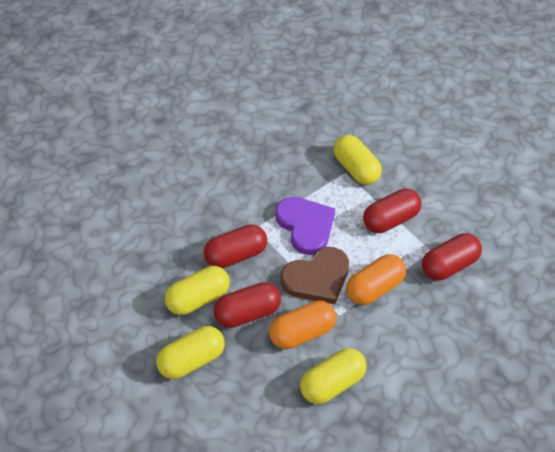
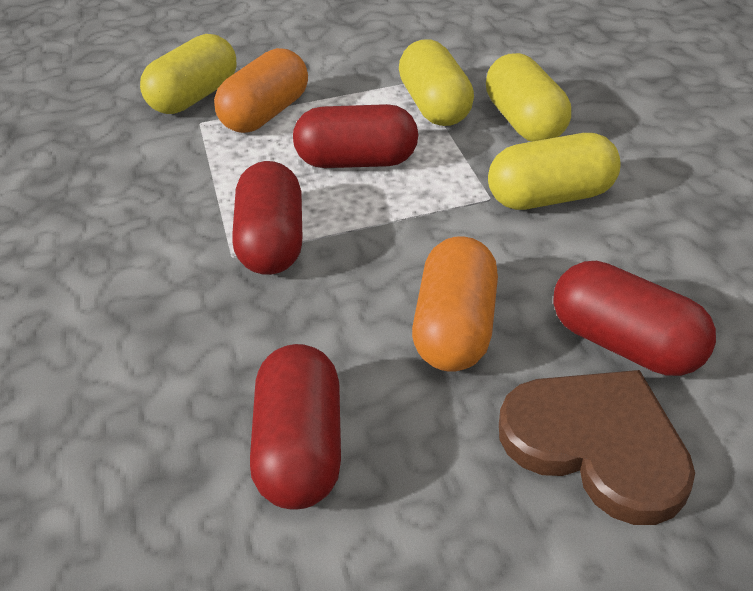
purple heart: [275,197,335,255] = 1 -> none = 0

